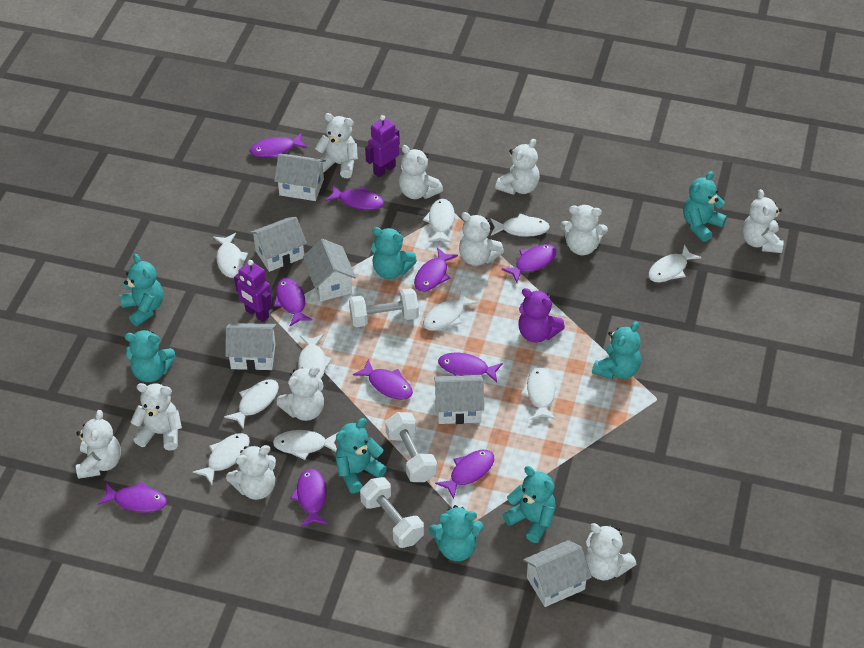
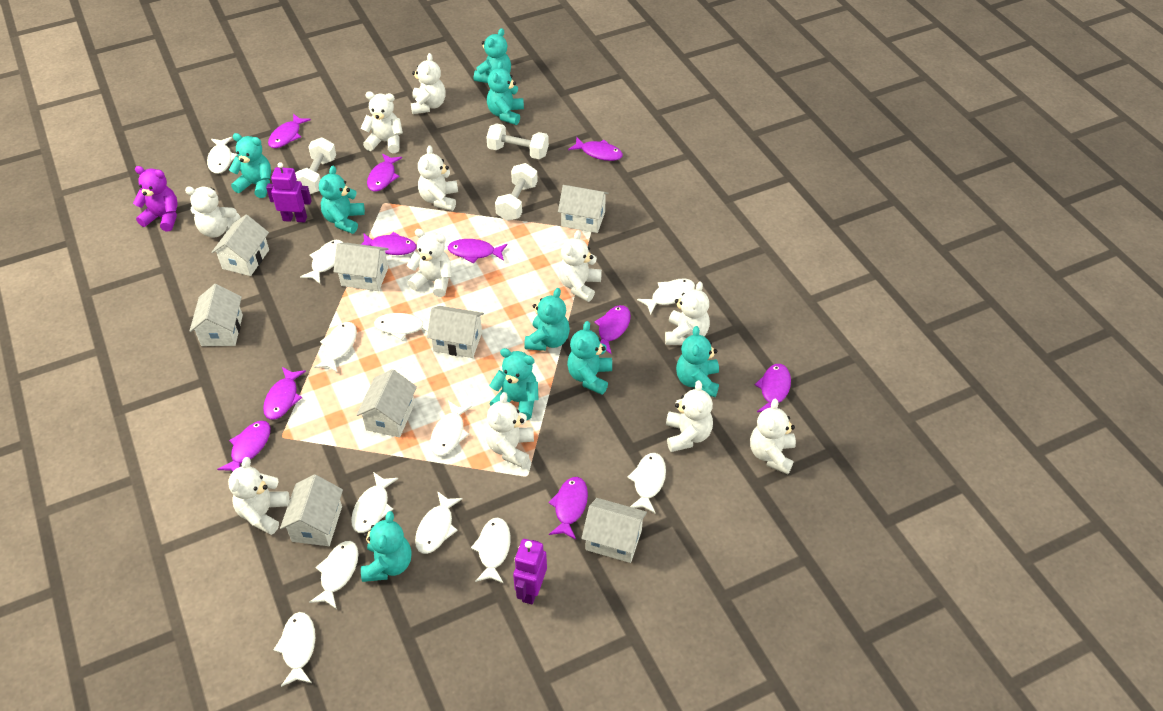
turquoise teddy bear: [120,254,163,326] [125,329,175,382] [335,418,387,493] [371,227,417,279] [429,505,483,561] [503,466,556,543] [592,321,641,379] [683,171,727,242] = 8 -> [229,133,271,198] [319,166,365,234] [361,511,412,582] [474,28,511,83] [487,61,524,125] [489,348,539,420] [524,288,570,351] [567,321,612,395] [676,326,719,397] = 9
white fish: [193,433,250,485] [213,233,248,278] [224,379,279,430] [273,430,337,460] [298,334,332,379] [423,199,455,243] [423,289,478,331] [490,213,550,237] [521,367,556,420] [648,244,701,282] = 10 -> [207,137,237,174] [273,612,315,687] [300,240,344,284] [309,541,358,609] [314,322,357,373] [351,472,398,533] [374,313,429,340] [415,491,463,554] [430,401,472,456] [471,517,511,584] [627,453,666,514] [637,278,695,315] = 12
white house: [225,323,276,370] [250,217,307,272] [274,154,326,201] [303,239,356,302] [434,375,484,424] [523,540,592,607] = 6 -> [189,284,243,346] [211,215,269,276] [280,474,343,546] [333,243,388,291] [356,369,417,438] [427,306,484,358] [558,185,609,233] [581,498,647,563] = 8

